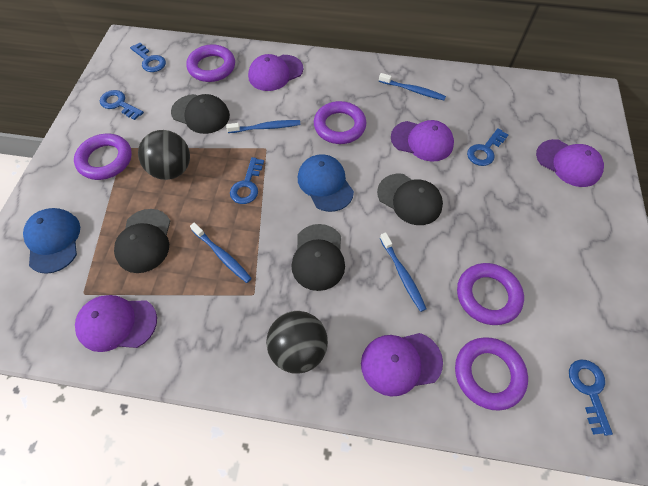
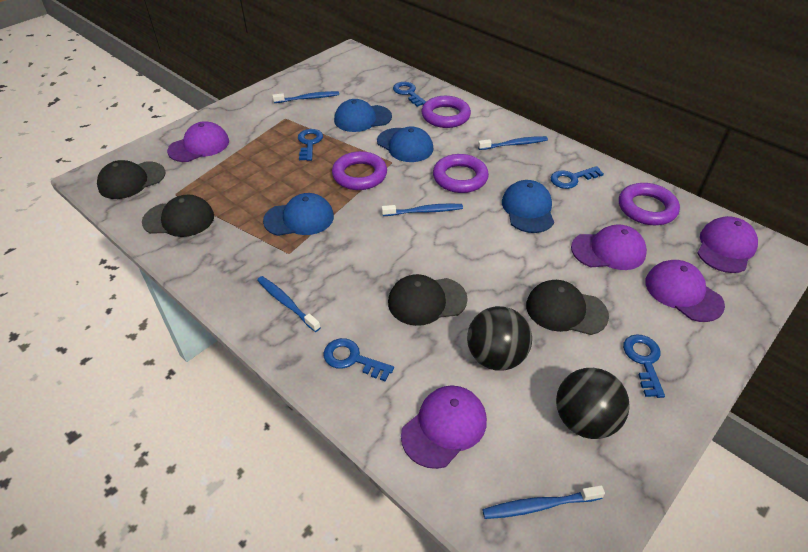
blue cap: [23,208,80,274] [298,154,354,212] = 2 -> [263,193,334,236] [334,99,392,132] [377,126,433,162] [502,180,554,233] = 4
blue toothbrush: [190,223,252,283] [226,120,300,133] [379,73,446,100] [380,232,426,312] = 4 -> [257,276,321,332] [272,91,339,103] [382,203,463,216] [478,136,548,150] [482,485,605,519] = 5
purple ring: [74,134,132,180] [186,44,235,82] [314,101,366,144] [455,337,528,411] [457,263,524,325] = 5 -> [332,151,387,190] [421,96,471,128] [433,154,489,193] [619,183,680,225] = 4

